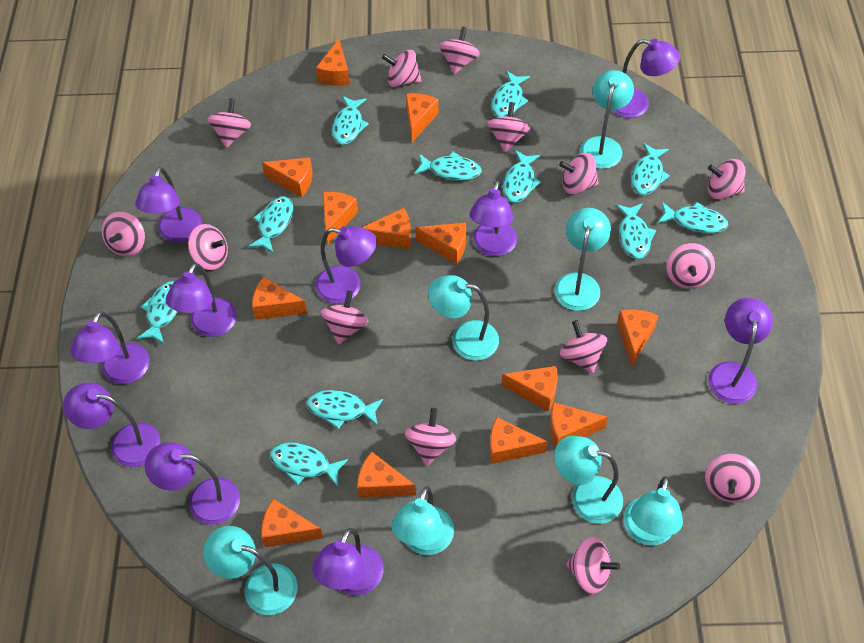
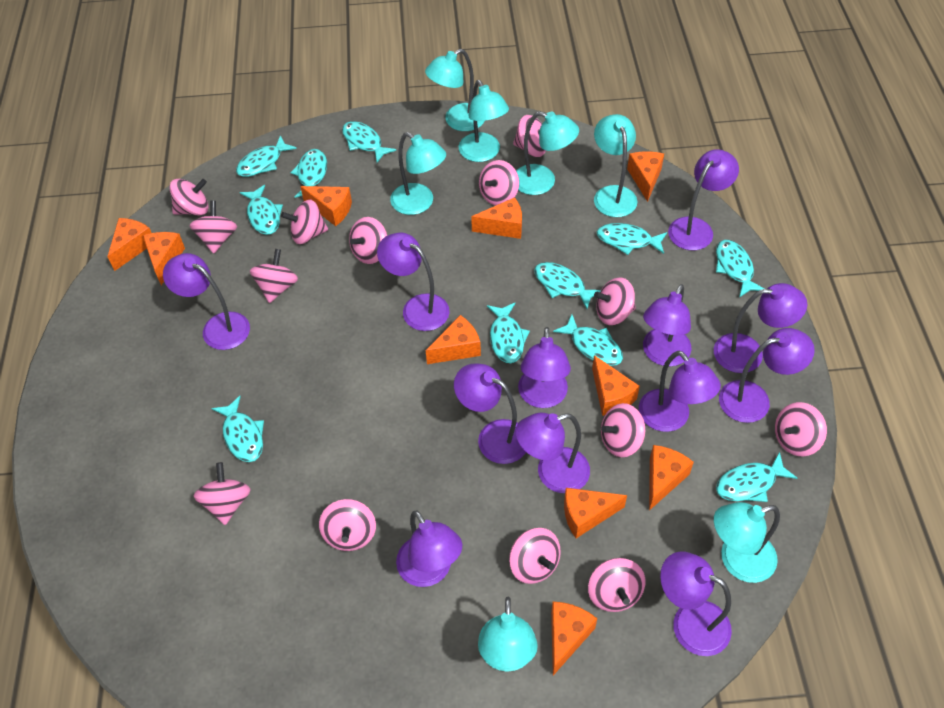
orange cheese: [252,277,307,320] [261,499,323,547] [262,157,312,197] [316,39,350,86] [323,192,358,244] [357,452,416,498] [362,208,411,249] [406,93,439,142] [415,222,466,264] [490,417,547,464] [501,366,558,412] [550,402,608,448] [617,309,658,367] = 13 -> [107,218,151,271] [143,232,185,285] [300,186,352,226] [426,315,481,364] [471,197,522,239] [551,602,597,676] [564,488,627,538] [592,355,640,416] [627,151,664,202] [649,445,694,511] = 10
purple lamp: [63,383,161,467] [71,311,150,384] [135,167,202,243] [144,442,240,525] [166,263,237,337] [312,528,383,595] [315,226,377,304] [469,180,517,257] [612,39,680,118] [708,298,773,404] = 10 -> [163,253,250,350] [377,233,450,331] [396,510,462,587] [454,363,526,464] [516,413,590,493] [518,327,571,408] [639,351,721,432] [643,284,691,367] [660,551,732,656] [668,149,739,250] [714,283,807,373] [719,328,815,423] = 12

